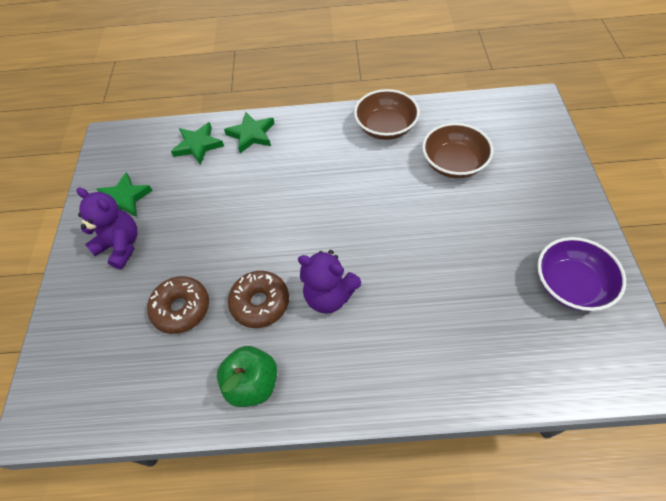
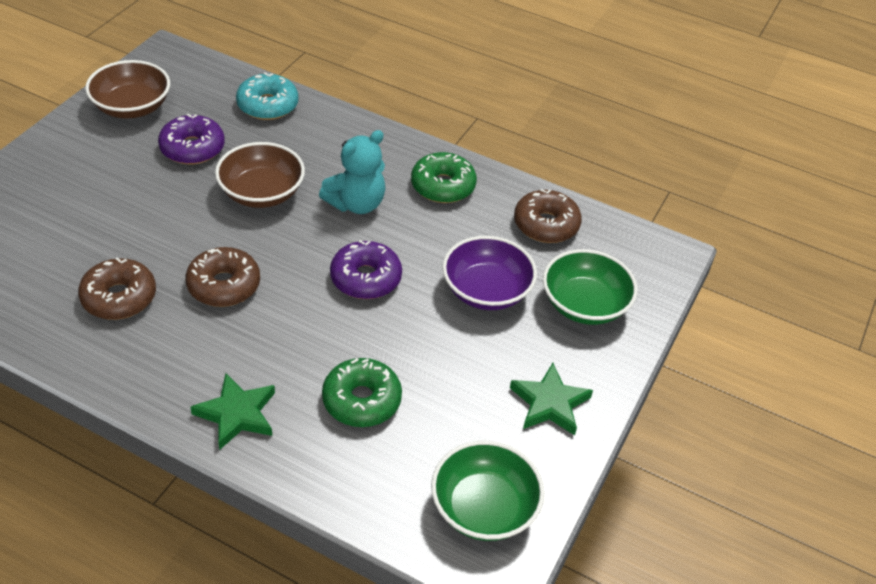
brown donut: [147,276,209,334] [228,271,289,328] = 2 -> [78,257,156,320] [186,247,260,307] [514,189,582,243] = 3
green apple: [217,346,278,407] = 1 -> none = 0
green bowl: none = 0 -> [431,441,544,541] [543,249,638,325] = 2
green donut: none = 0 -> [322,358,402,427] [411,152,477,203] = 2
green star: [97,172,153,217] [171,122,224,165] [224,112,275,153] = 3 -> [190,373,275,450] [510,363,593,435] = 2
purple donut: none = 0 -> [158,114,225,165] [330,240,402,299] = 2
purple teddy bear: [77,187,137,269] [298,250,361,314] = 2 -> none = 0
turquoise donut: none = 0 -> [236,72,298,120] = 1
turquoise teddy bear: none = 0 -> [319,130,386,214] = 1

